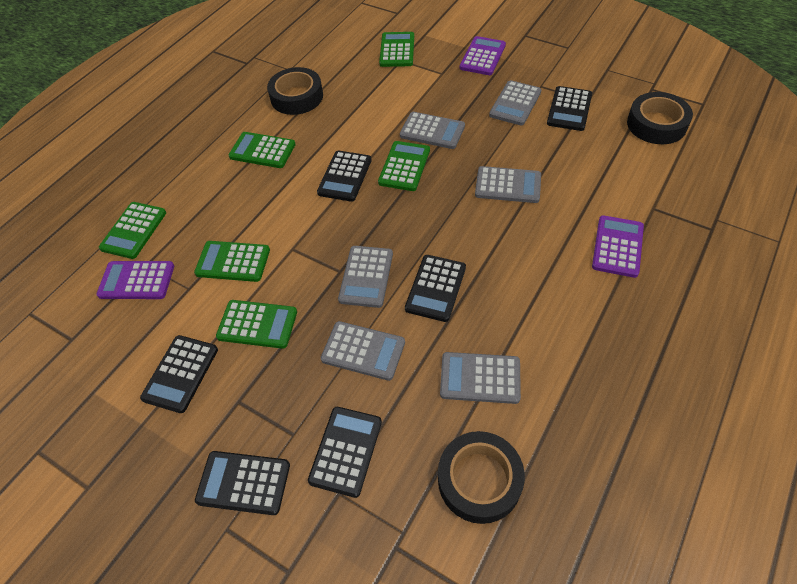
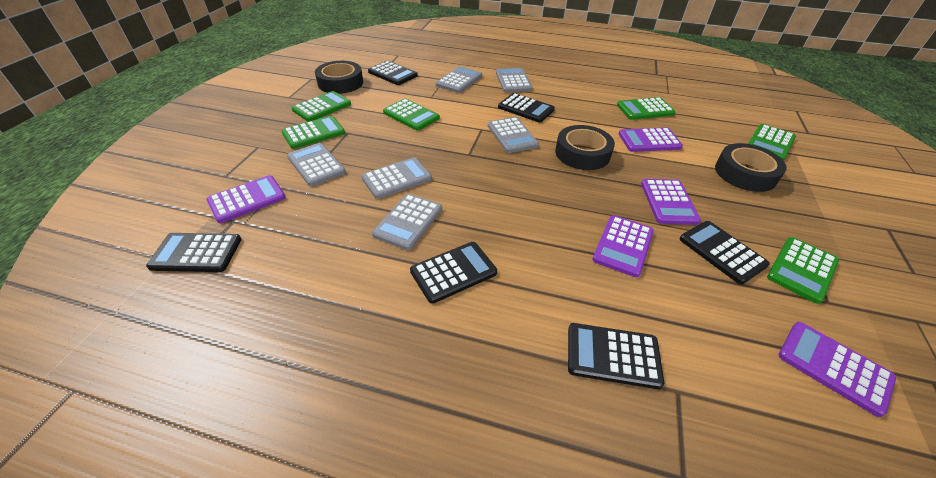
purple calculator: [96,261,174,299] [459,36,506,75] [592,215,644,278] = 3 -> [207,175,286,223] [592,215,654,277] [619,128,683,152] [641,179,701,225] [779,322,896,417] = 5

